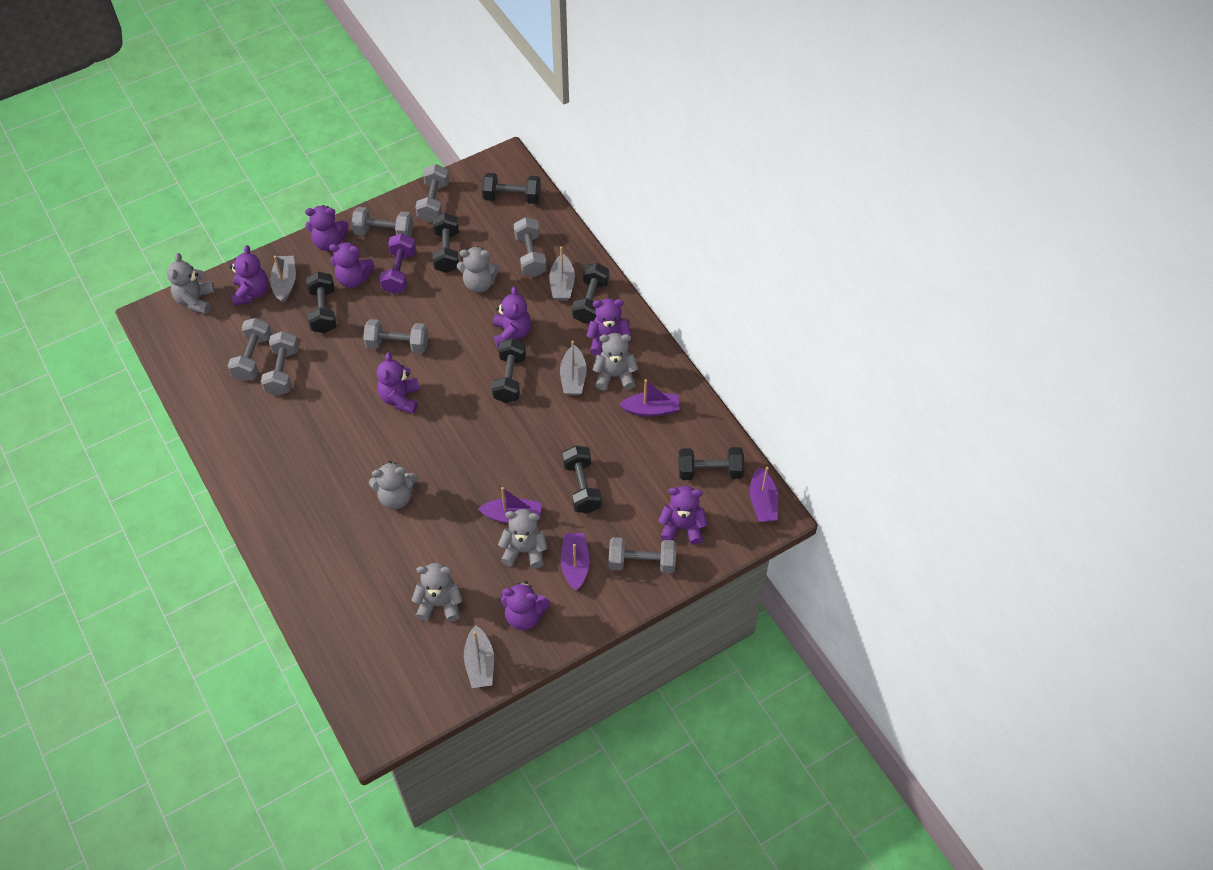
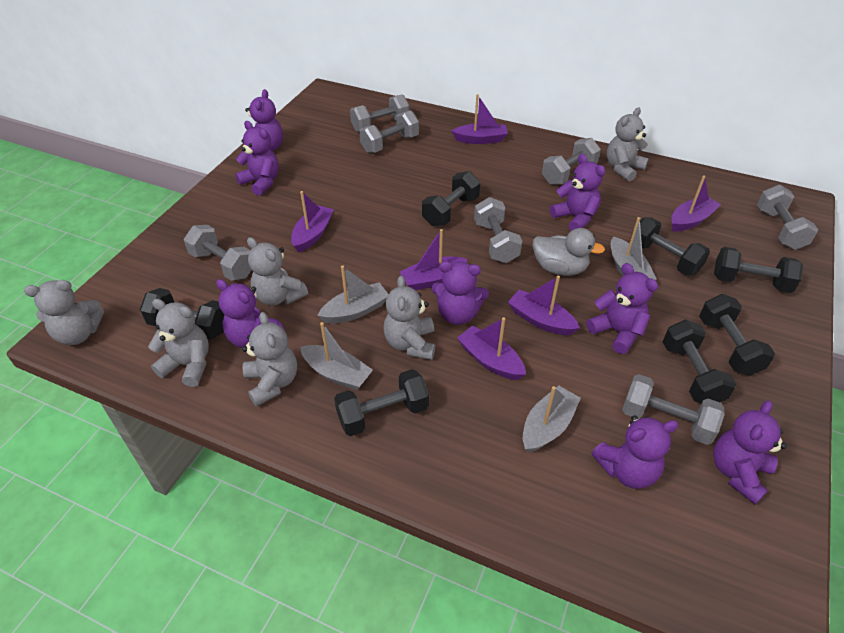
grey duck: none = 0 -> [533,228,605,276] = 1
purple boat: [478,487,541,523] [561,533,590,591] [619,379,680,417] [750,467,778,522] = 4 -> [291,191,334,252] [399,229,467,290] [451,94,508,144] [457,317,526,380] [508,276,580,335] [671,175,721,232] = 6
purple dumbbell: [379,233,416,294] = 1 -> none = 0

